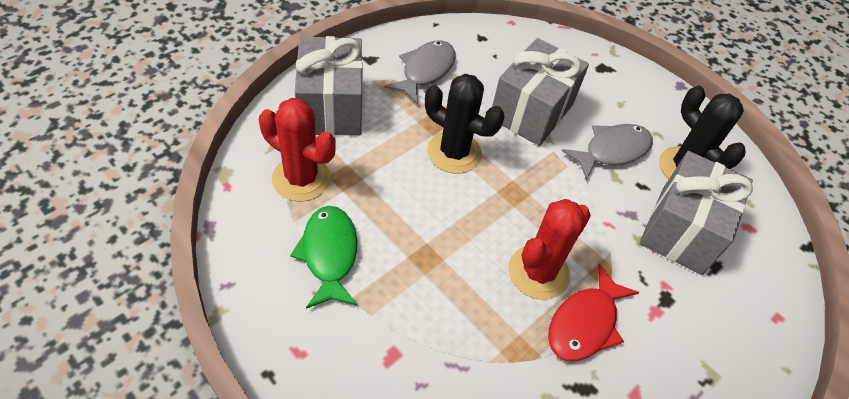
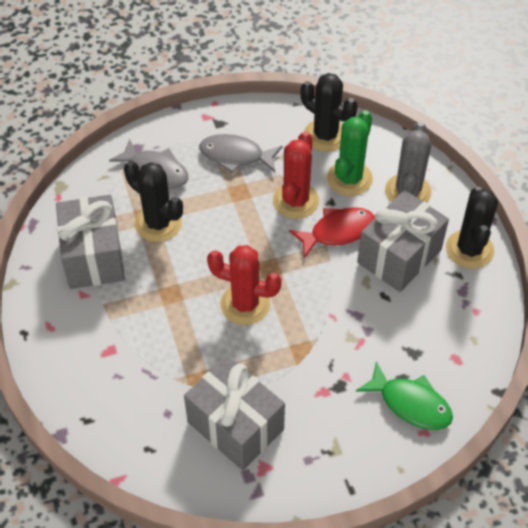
black cactus: [425,74,504,174] [659,86,746,179] = 2 -> [124,161,183,242] [301,73,357,152] [446,187,498,269] = 3
green cactus: none = 0 -> [327,110,373,196] = 1
grey cactus: none = 0 -> [385,122,431,203] = 1

